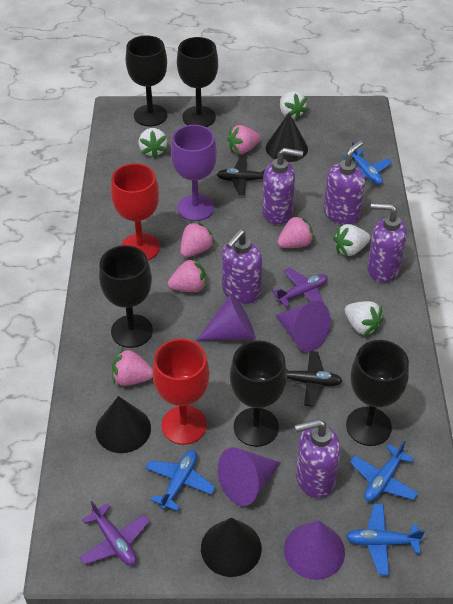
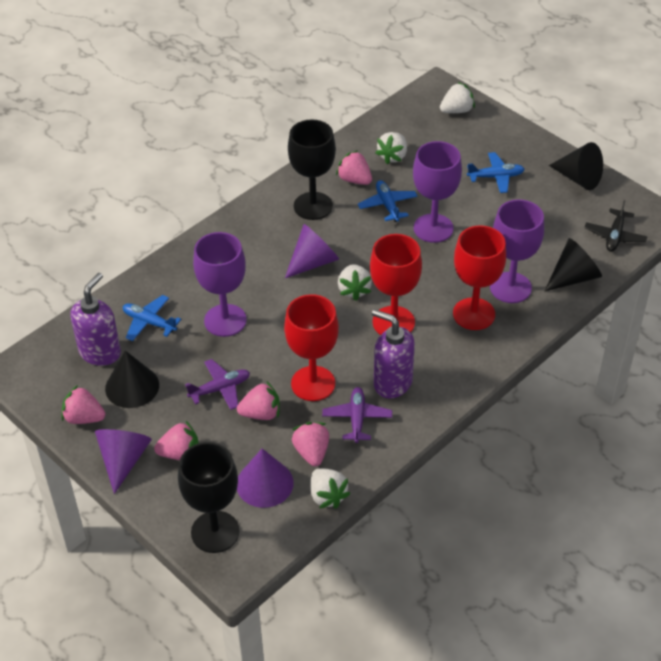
black goblet: [99,245,153,348] [126,35,167,126] [177,37,218,127] [230,341,287,447] [346,340,409,446] = 5 -> [178,442,240,553] [288,119,336,220] = 2
black plane: [217,157,266,195] [287,351,342,407] = 2 -> [584,200,648,252] = 1
blue plane: [145,450,215,511] [343,142,392,185] [346,504,425,575] [350,441,418,502] = 4 -> [123,295,181,341] [358,180,417,222] [467,152,524,193] = 3
purple cone: [196,294,255,341] [218,447,281,506] [275,301,331,352] [284,520,345,580] = 4 -> [95,429,152,494] [237,448,294,508] [285,224,339,278] = 3
purple goblet: [171,125,217,221] = 1 -> [193,232,247,337] [413,141,462,243] [490,199,544,303] = 3
purple soap dispenser: [222,229,262,304] [262,148,303,225] [294,419,341,498] [324,140,365,225] [367,203,407,283] = 5 -> [70,273,121,366] [372,309,415,399] = 2
red goblet: [111,163,160,260] [152,339,210,445] = 2 -> [284,294,339,401] [370,234,422,335] [453,225,506,330] = 3

